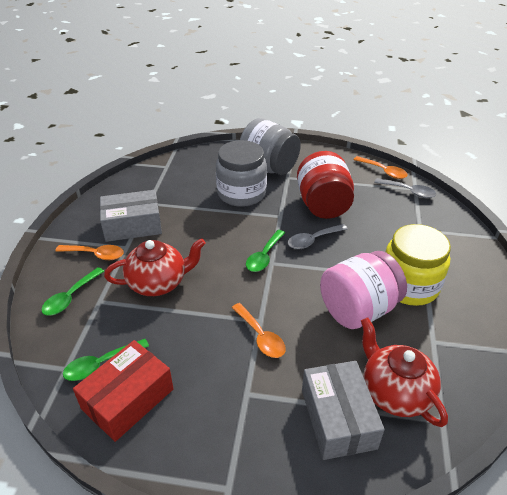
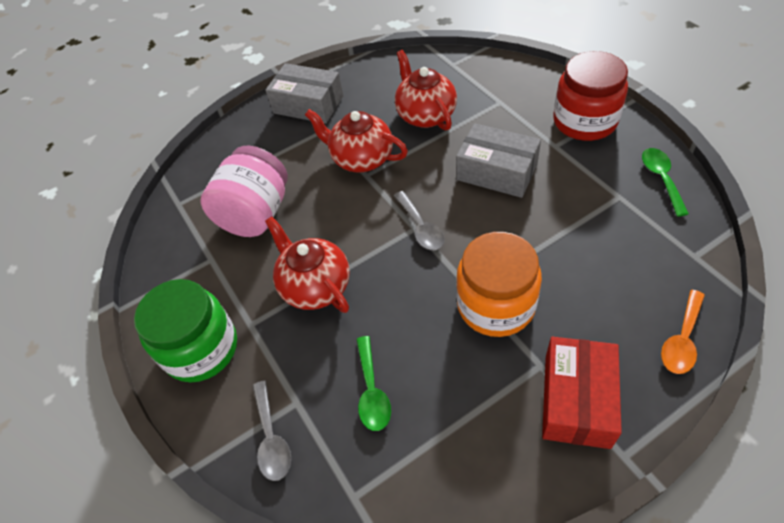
green jar: none = 0 -> [134,279,237,382] = 1
green spoon: [41,267,104,316] [63,339,149,381] [246,230,285,272] = 3 -> [356,336,391,431] [642,148,689,216] = 2
grey jar: [216,140,267,207] [240,118,301,175] = 2 -> none = 0
orange jar: none = 0 -> [456,232,542,337] = 1
orange spoon: [55,245,124,260] [232,303,286,358] [354,156,408,179] = 3 -> [661,290,705,374] = 1
red teapot: [104,238,206,296] [361,317,448,427] = 2 -> [265,216,350,313] [305,109,408,172] [395,50,457,131] = 3
yellow jar: [386,224,451,306] = 1 -> none = 0

